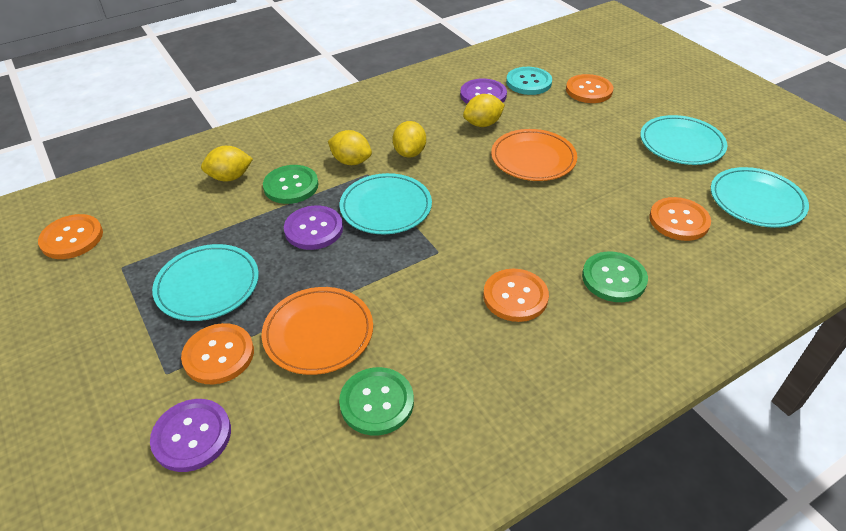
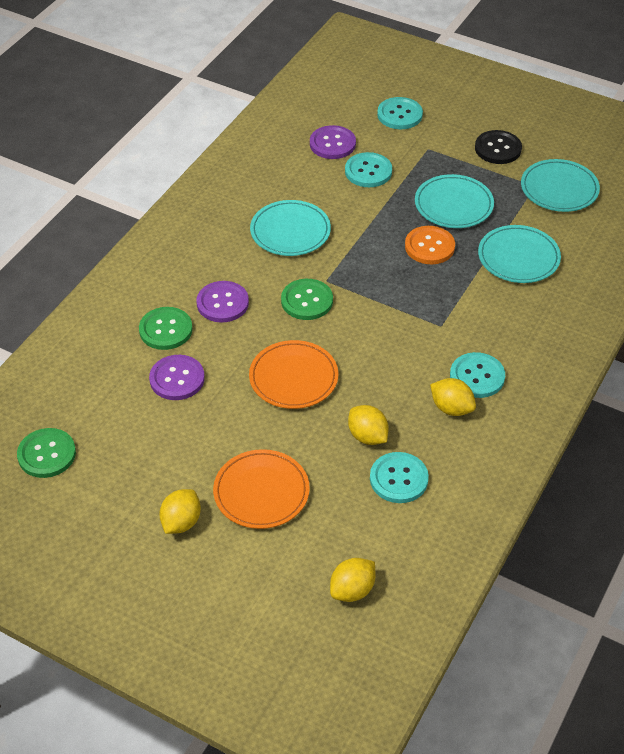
black button: none = 0 -> [475,130,522,164] = 1
orange button: [38,214,103,259] [181,323,254,384] [483,269,549,322] [566,74,613,103] [649,197,711,241] = 5 -> [405,226,455,264] = 1
turquoise button: [506,67,552,95] = 1 -> [345,152,392,187] [370,452,429,503] [377,97,423,129] [450,352,505,398] = 4

